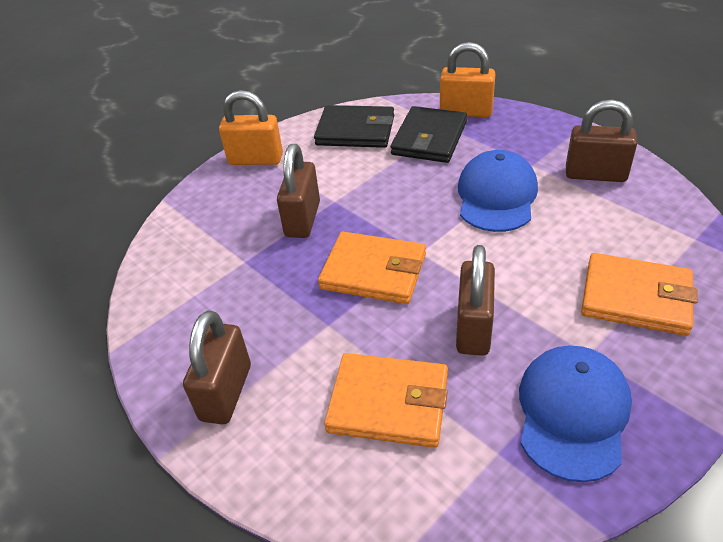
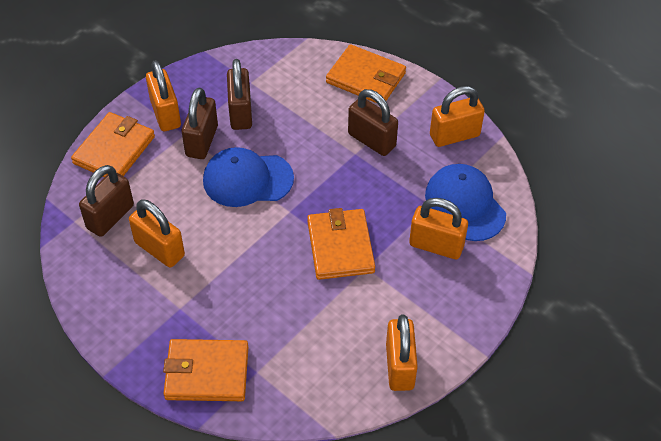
black wallet: [314,105,394,148] [391,106,467,163] = 2 -> none = 0
orange padlock: [219,90,283,165] [440,42,495,117] = 2 -> [129,199,185,268] [146,60,181,131] [386,315,418,391] [409,198,468,259] [430,86,485,147] = 5
orange wallet: [318,232,426,304] [324,353,448,448] [581,253,698,336] = 3 -> [71,112,155,177] [163,339,248,401] [307,208,375,280] [326,44,406,103] = 4

